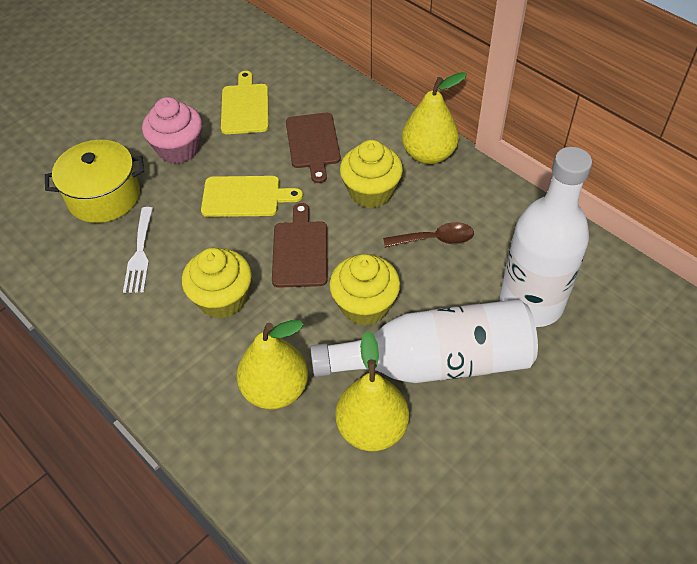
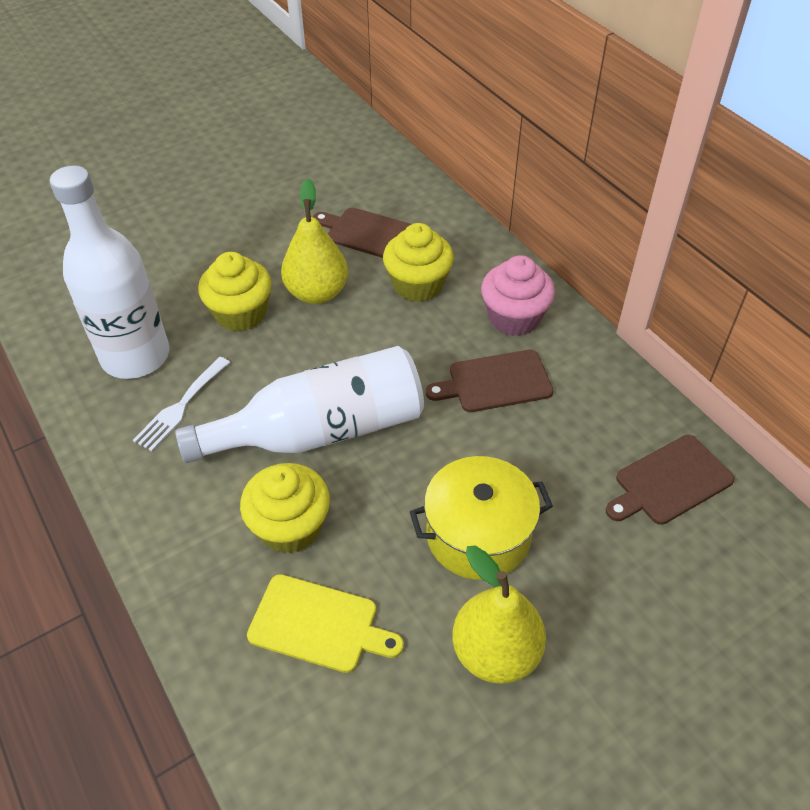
brown cutting board: [272,203,327,288] [286,113,341,183] = 2 -> [313,207,411,258] [426,350,554,412] [605,435,734,525] = 3
brown spoon: [383,222,474,248] = 1 -> none = 0
yellow cutting board: [201,176,303,217] [221,71,269,134] = 2 -> [247,574,404,673] = 1
yellow pear: [237,320,308,409] [335,331,409,451] [402,72,467,164] = 3 -> [281,179,348,304] [452,546,546,684] = 2

